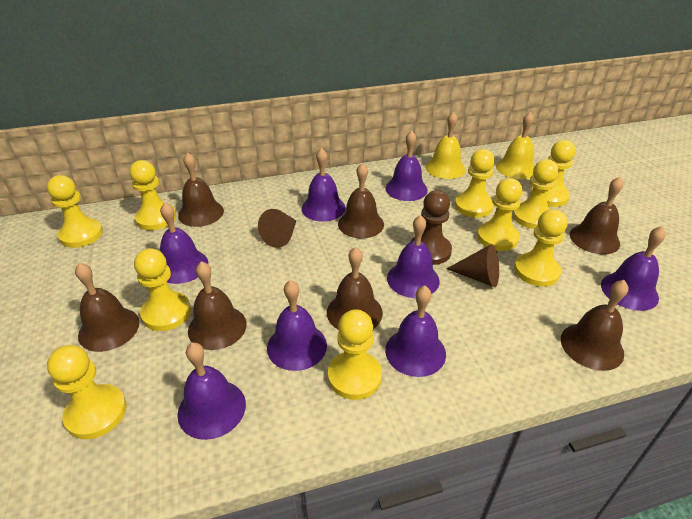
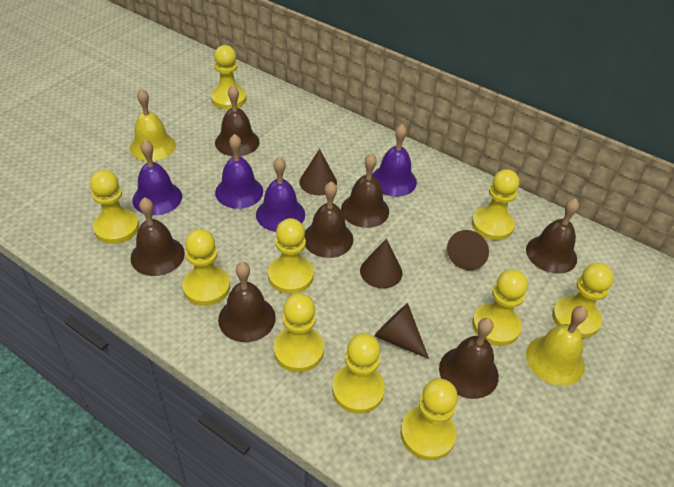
brown cone: [258,209,296,248] [446,244,499,287] = 2 -> [299,149,337,195] [360,239,402,289] [374,303,429,359] [447,230,489,270] = 4
brown pawn: [410,190,452,265] = 1 -> none = 0
purple bell: [160,202,208,284] [178,343,246,440] [267,280,327,371] [301,148,346,222] [385,131,428,201] [385,285,446,377] [387,215,439,298] [601,226,666,311] = 8 -> [132,140,182,215] [215,134,263,209] [256,157,305,232] [372,124,417,197] = 4

